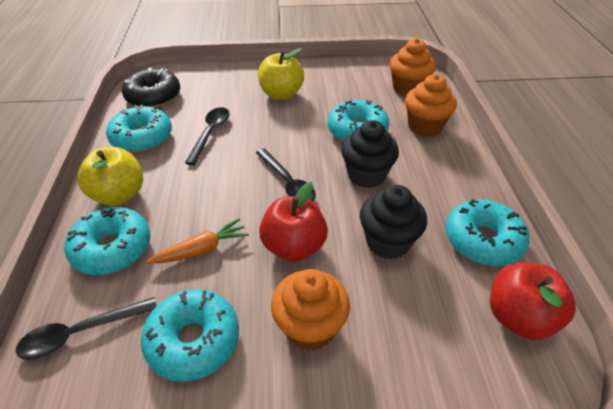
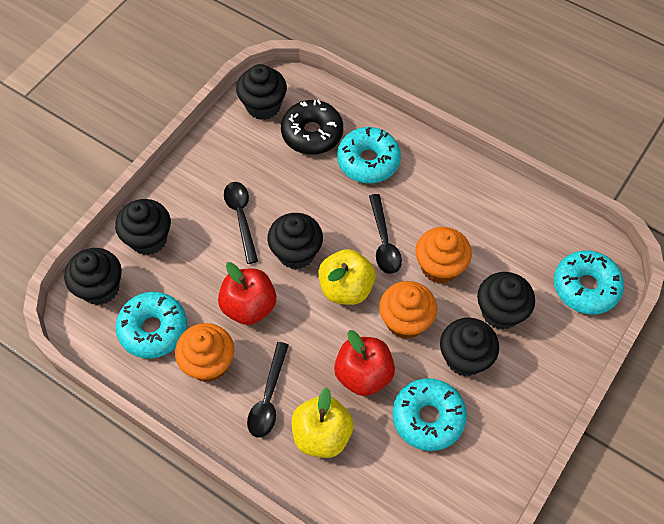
black cupcake: [341,120,399,188] [360,185,427,259] = 2 -> [64,248,122,305] [115,199,171,255] [236,64,287,120] [267,213,323,269] [440,318,499,377] [477,272,535,330] = 6
orange carrot: [147,218,249,264] = 1 -> none = 0
turquoise donut: [64,207,150,275] [106,104,172,153] [141,289,239,382] [328,100,390,141] [446,199,529,266] = 5 -> [116,292,187,358] [337,127,401,183] [392,378,467,451] [554,250,624,314] = 4

